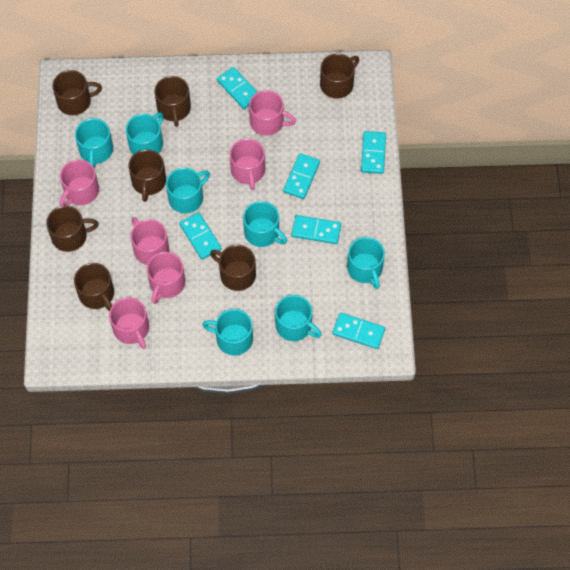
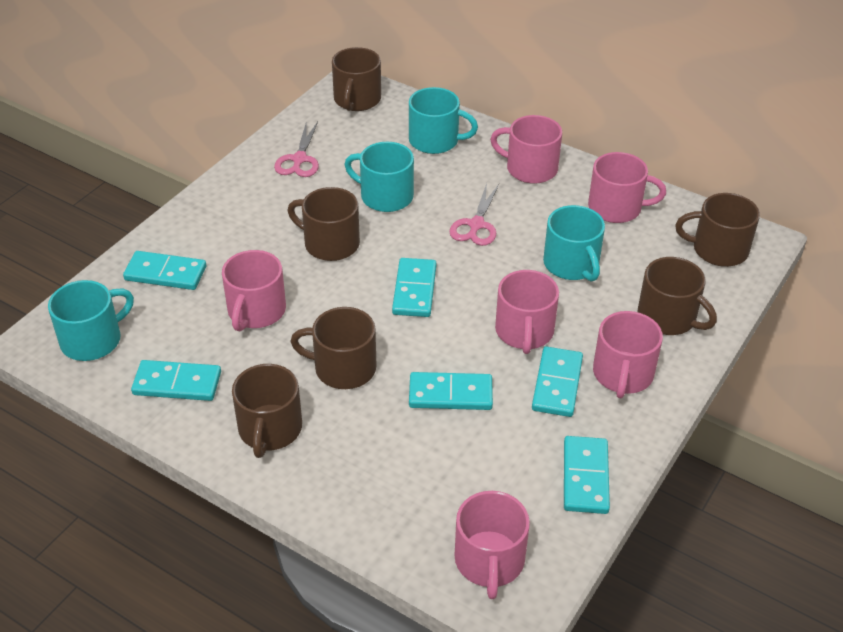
brown mug: [46,206,99,252] [52,70,102,115] [74,263,114,311] [128,150,166,202] [155,76,191,127] [210,245,256,291] [320,53,359,99] = 7 -> [232,364,302,458] [288,187,360,261] [290,307,376,389] [332,47,381,111] [638,257,717,335] [675,193,760,267] = 6
pink scissors: none = 0 -> [274,121,319,177] [449,183,499,246] = 2
turquoise mug: [75,118,113,169] [126,112,163,155] [166,168,210,213] [202,309,253,356] [243,201,287,247] [275,295,322,341] [347,237,385,289] = 7 -> [48,280,134,361] [344,142,414,212] [409,87,478,154] [543,205,605,282] = 4

